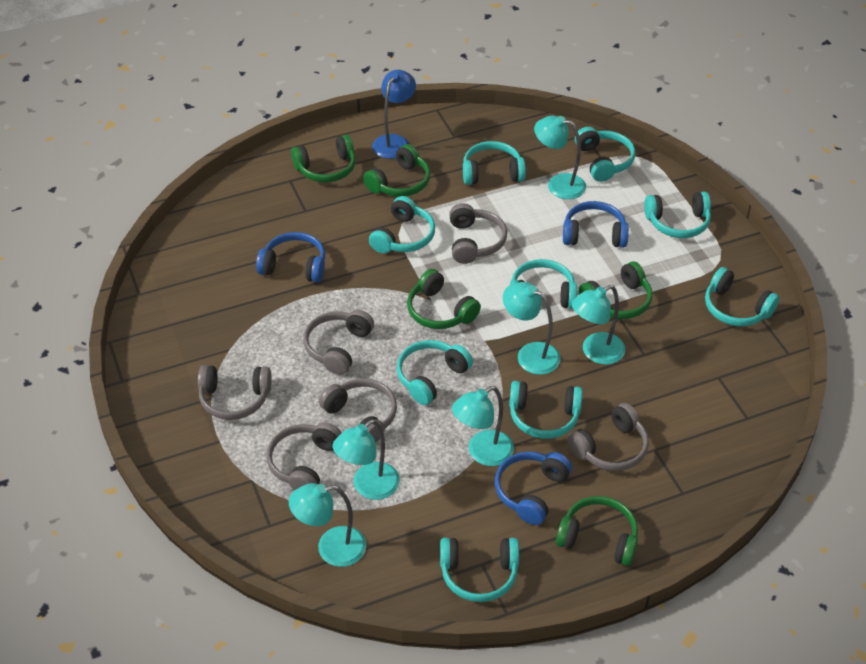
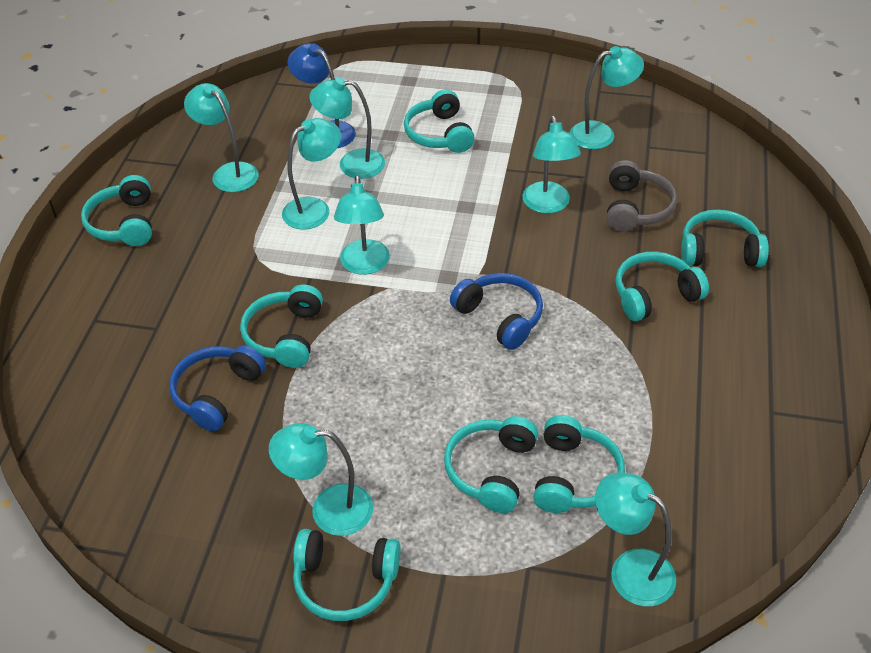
blue headphones: [256,232,325,283] [495,452,572,525] [563,201,629,248] = 3 -> [169,345,266,432] [450,273,543,350] = 2
green headphones: [291,135,356,182] [363,144,430,197] [407,269,481,329] [556,496,638,566] [579,261,652,319] = 5 -> none = 0
grey headphones: [198,365,272,420] [267,422,342,490] [303,310,374,375] [319,378,397,443] [449,203,507,264] [568,403,649,471] = 6 -> [606,160,677,232] = 1
turquoise headphones: [369,196,435,253] [397,340,473,405] [440,538,519,602] [463,141,526,185] [509,381,583,439] [510,259,577,309] [575,127,635,182] [644,192,711,238] [705,267,780,326] = 9 -> [81,175,152,246] [240,284,323,368] [293,529,401,621] [404,89,475,153] [444,416,538,513] [533,415,625,513] [615,252,709,321] [681,209,769,267] = 8
turquoise lamp: [289,483,366,567] [333,419,400,500] [452,386,514,466] [503,282,561,375] [534,116,586,199] [572,285,625,365] = 6 -> [184,83,259,192] [269,423,373,536] [282,118,341,230] [309,77,385,179] [334,175,390,275] [522,116,581,213] [570,46,644,149] [595,472,676,606] = 8

